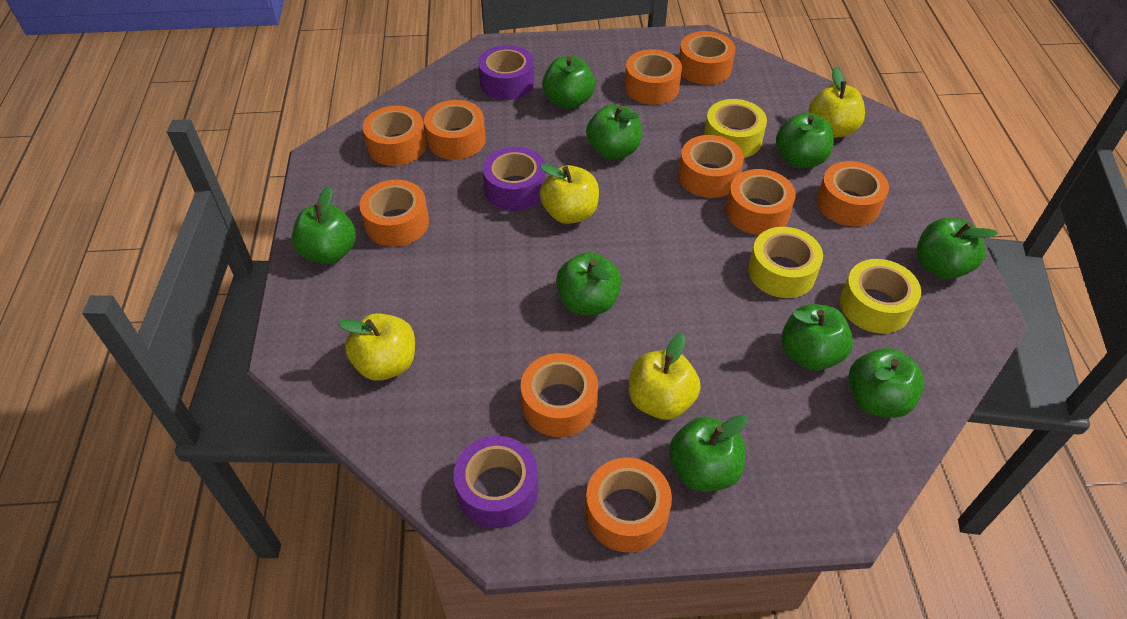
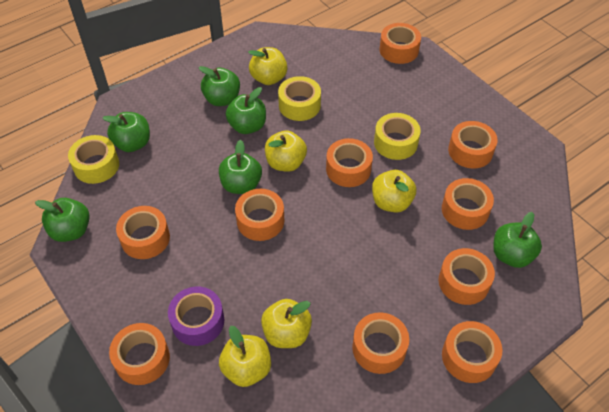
green apple: [292,186,356,264] [542,56,595,109] [556,252,622,315] [586,104,642,160] [669,414,748,492] [776,113,834,168] [781,304,853,371] [848,348,924,418] [917,218,998,279] = 9 -> [35,198,90,242] [103,112,150,152] [198,66,240,106] [219,140,262,194] [226,87,266,134] [493,212,542,268] = 6
purple tape: [454,436,538,528] [478,45,535,100] [483,147,546,211] = 3 -> [168,287,224,346] = 1
yellow apple: [338,313,415,381] [540,164,599,224] [629,333,701,420] [808,67,865,138] = 4 -> [219,326,271,387] [248,47,287,85] [261,299,312,348] [265,130,307,172] [372,170,416,213] = 5

